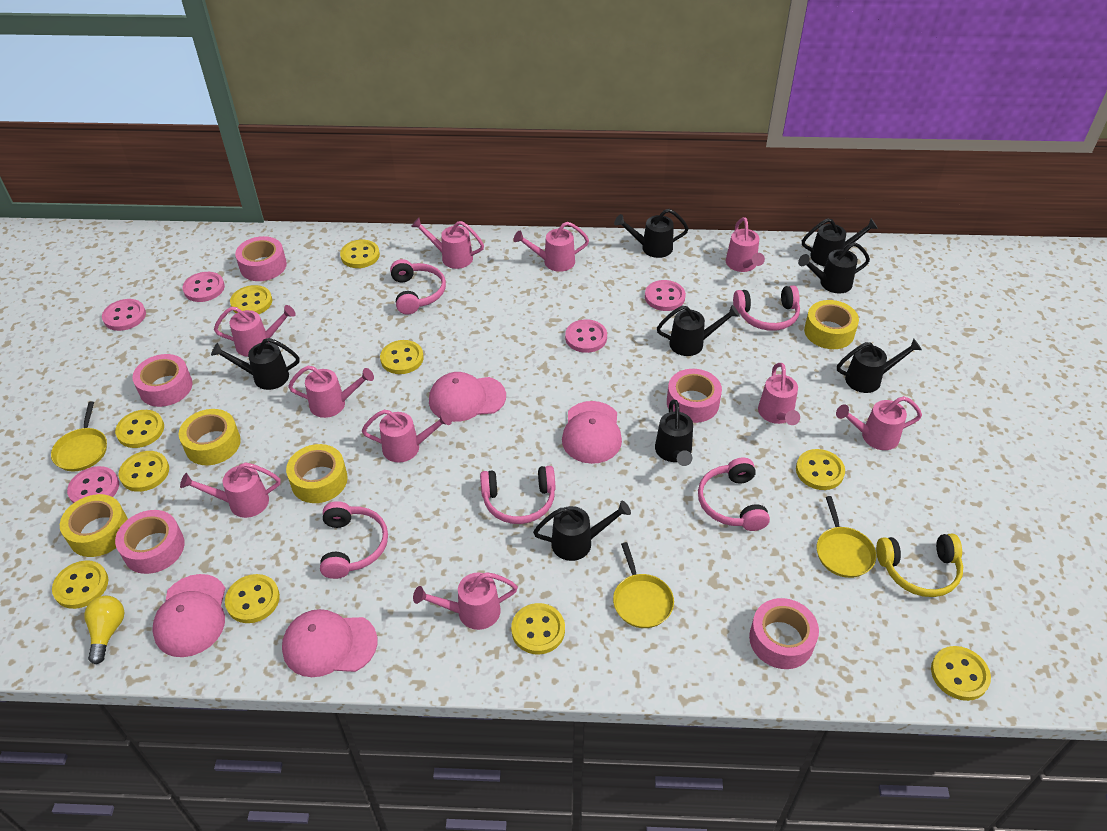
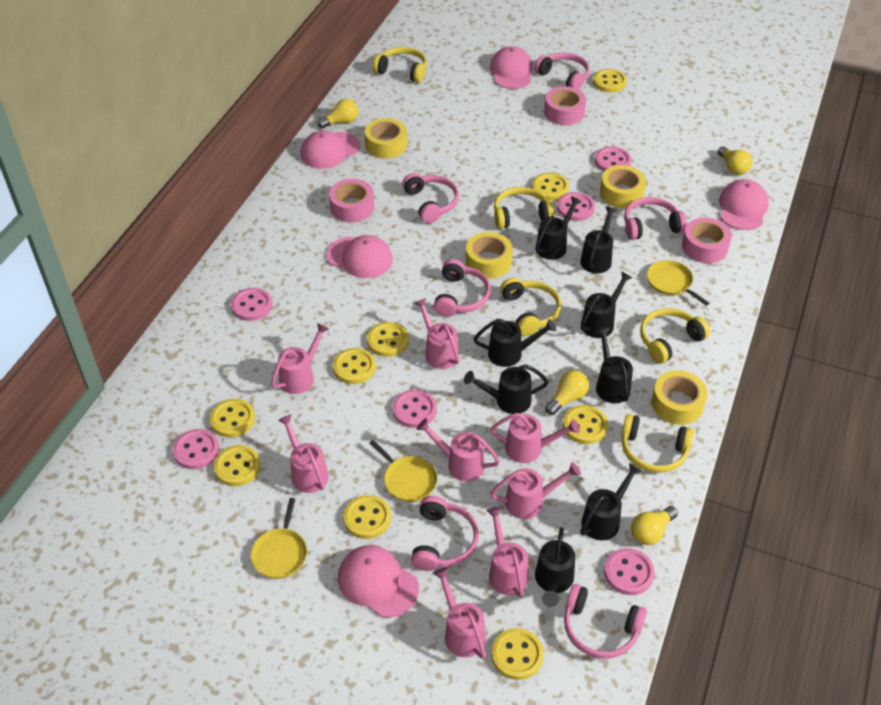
pink button: [67,466,119,503] [102,299,146,331] [183,272,225,302] [565,319,607,353] [645,280,686,311] = 5 -> [173,429,219,469] [231,288,272,321] [393,389,437,428] [557,192,595,221] [595,147,631,171] [604,548,654,595] = 6
pink cap: [152,574,225,657] [282,609,377,677] [429,372,506,422] [562,401,622,464] = 4 -> [300,131,360,169] [326,235,393,278] [338,545,419,618] [490,46,533,89] [719,179,769,230] = 5
pink headphones: [320,501,388,579] [390,259,446,314] [480,466,555,524] [698,458,770,531] [733,285,800,331] = 5 -> [402,173,459,223] [411,496,479,571] [434,259,491,317] [534,52,589,90] [564,584,647,658] [624,197,687,240] = 6
pink tape: [115,510,185,574] [132,354,193,407] [235,236,287,281] [667,369,722,423] [749,598,819,669] = 5 -> [329,179,374,222] [544,86,586,125] [682,218,732,263] = 3
pink watering can: [180,462,280,518] [214,305,296,357] [288,366,374,418] [362,410,452,462] [411,217,484,269] [413,572,518,630] [514,222,589,272] [726,217,765,272] [758,363,800,425] [836,396,922,450] = 10 -> [271,323,329,394] [278,414,329,493] [415,298,459,369] [416,418,500,481] [433,567,486,659] [487,507,528,598] [490,413,580,463] [490,462,581,519] = 8
yellow button: [52,560,108,609] [115,410,164,448] [119,451,169,492] [225,574,280,623] [230,285,272,314] [340,240,380,268] [380,340,424,374] [511,603,565,654] [796,449,845,490] [931,646,991,701] = 10 -> [210,399,255,438] [214,445,261,486] [333,348,376,384] [343,495,391,539] [367,322,409,357] [491,628,544,680] [532,173,569,201] [563,405,608,444] [593,69,627,93] = 9
yellow headphones: [876,534,963,597] = 1 -> [373,47,427,83] [494,187,555,229] [500,278,561,336] [621,414,694,473] [640,308,710,364] = 5
yellow light bulb: [84,596,124,664] = 1 -> [318,99,358,128] [545,370,589,415] [631,506,678,545] [718,146,752,175] = 4

